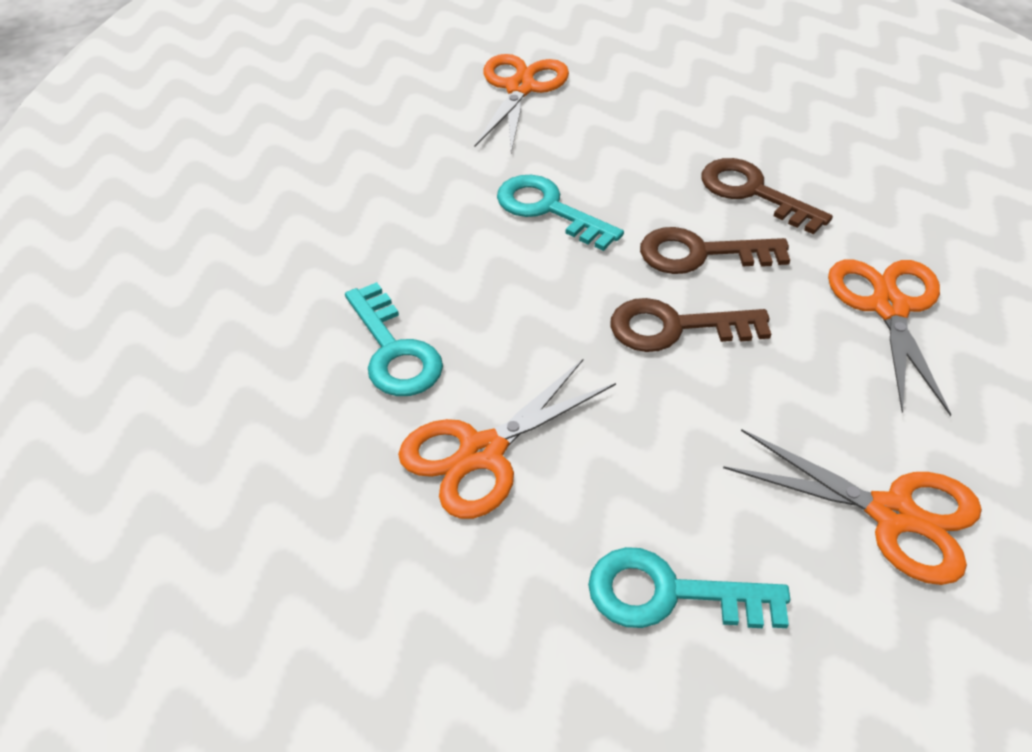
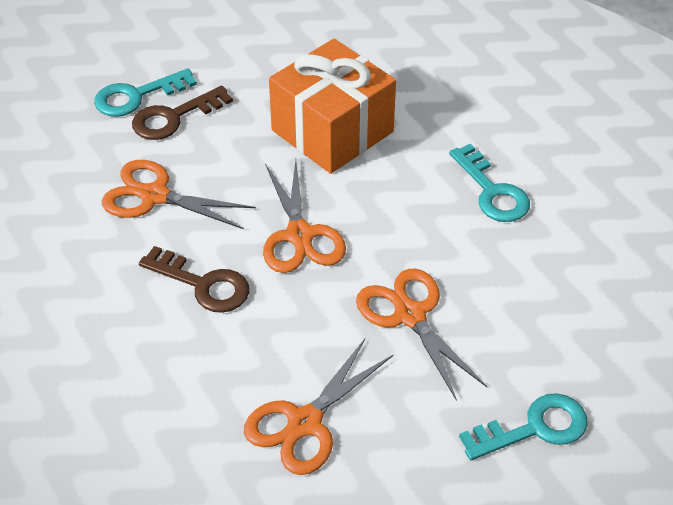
brown key: [610,298,771,352] [640,227,790,274] [701,158,833,235] = 3 -> [132,85,233,140] [139,246,249,313] = 2
orange gift: none = 0 -> [269,38,396,174] = 1

